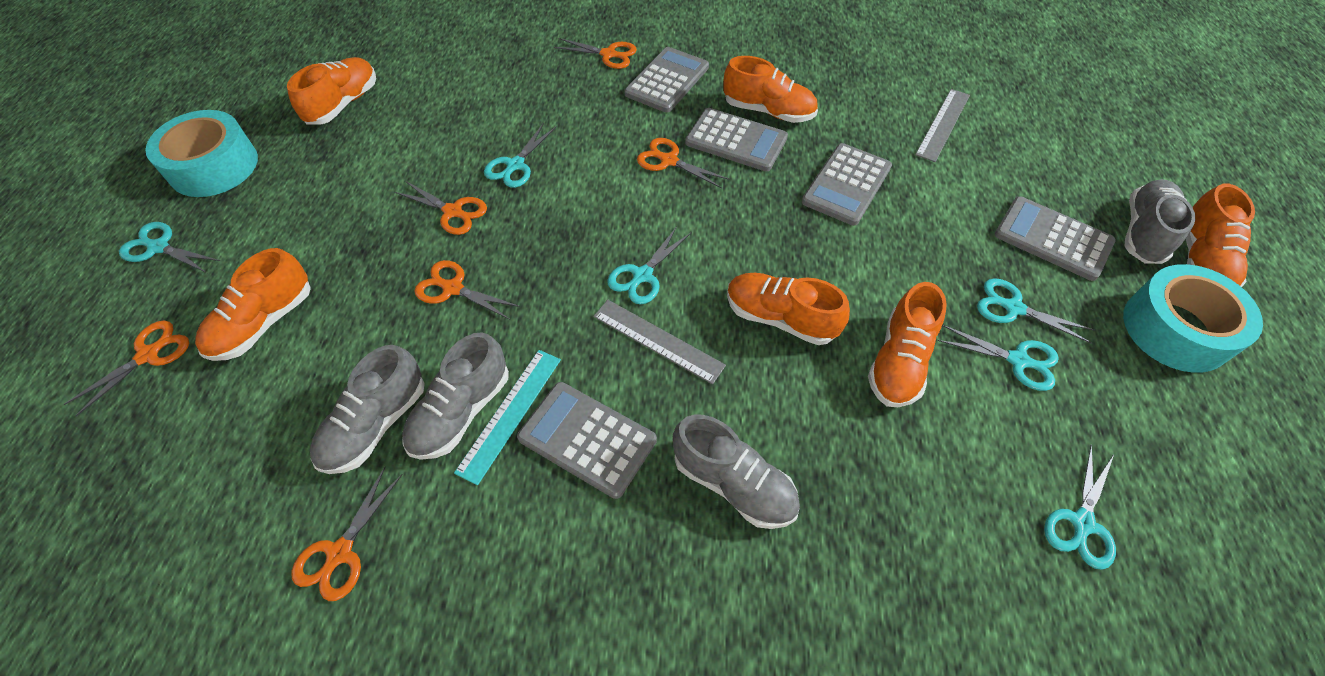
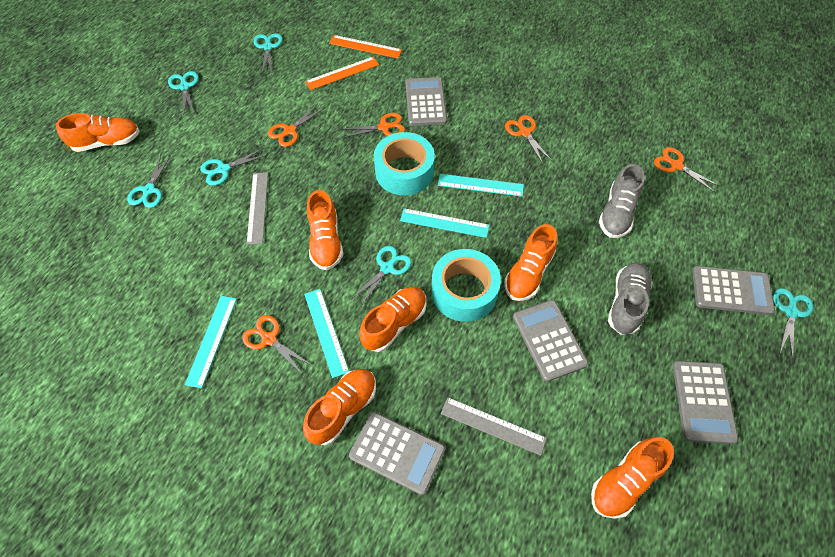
grey shoe: [310,345,425,474] [402,332,509,460] [673,415,800,529] [1124,179,1195,264] = 4 -> [599,164,645,238] [608,263,653,335] = 2
orange ruler: none = 0 -> [305,57,379,90] [329,35,402,59] = 2
orange scissors: [63,320,189,417] [291,467,403,601] [395,181,487,235] [414,260,520,320] [554,38,637,69] [637,138,729,189] = 6 -> [242,315,313,375] [268,104,325,147] [340,113,405,138] [505,115,552,164] [654,147,720,192] = 5
turquoise ruler: [454,350,561,485] = 1 -> [185,296,237,388] [304,289,349,378] [400,208,489,238] [438,174,524,197] = 4

